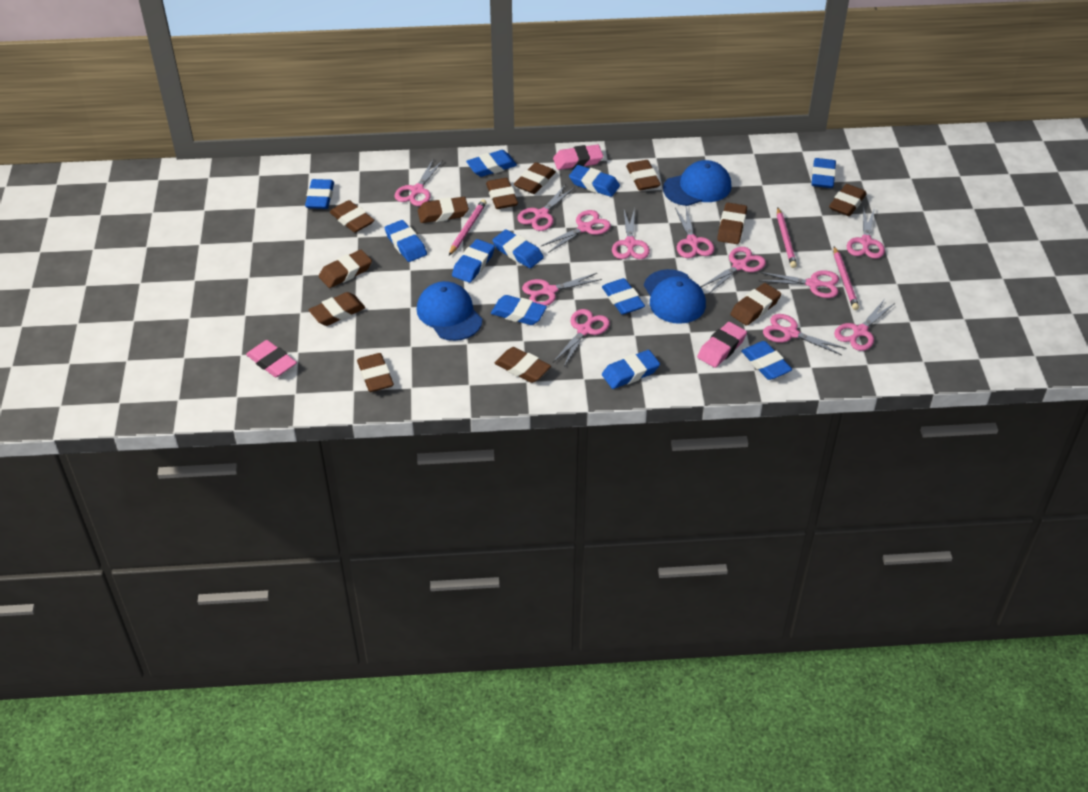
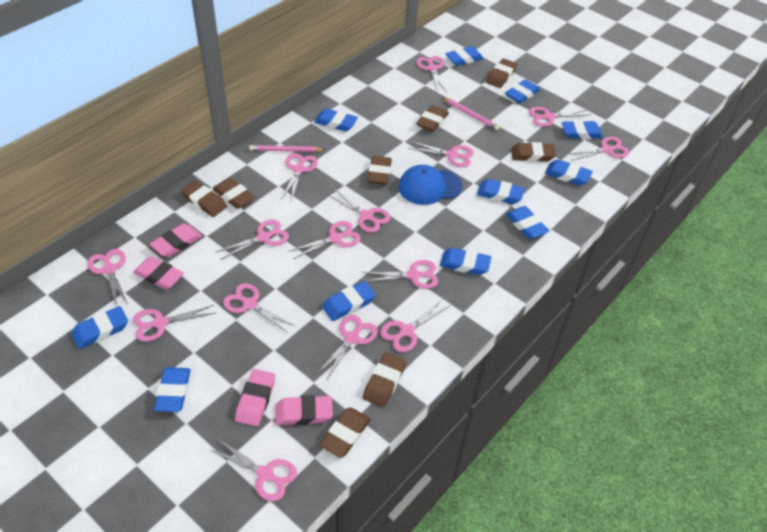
blue cap: [417,281,482,341] [644,269,706,324] [663,160,732,206] = 3 -> [398,165,463,205] = 1
brown eraser: [309,292,366,326] [319,250,372,288] [330,200,375,233] [357,353,394,392] [418,197,469,223] [486,178,518,209] [494,347,551,383] [514,162,556,194] [626,160,661,191] [717,203,747,244] [730,283,781,326] [829,184,867,216] = 12 -> [180,181,227,217] [213,178,255,209] [320,407,371,458] [363,352,406,407] [367,156,392,184] [416,105,449,132] [486,58,517,88] [511,142,556,162] = 8
pink eraser: [246,340,297,377] [553,145,603,170] [697,322,747,368] = 3 -> [133,256,184,290] [150,223,202,257] [235,369,275,426] [275,395,333,425] = 4
pink pencil: [449,199,487,256] [777,207,797,268] [834,246,859,310] = 3 -> [249,145,326,152] [442,97,500,130] = 2
pink scissors: [395,160,443,206] [517,184,575,231] [522,273,602,306] [541,210,611,253] [553,309,610,367] [612,208,650,259] [675,207,714,258] [701,247,766,294] [759,270,839,298] [763,314,846,355] [834,299,895,351] [847,207,885,259] = 12 -> [87,249,128,307] [133,305,216,342] [211,439,297,501] [216,220,289,260] [223,283,296,333] [282,153,318,201] [289,221,361,259] [316,315,378,381] [329,189,391,233] [362,260,439,289] [380,300,450,352] [409,141,474,167] [416,56,446,91] [529,107,588,127] [566,137,629,161] = 15

